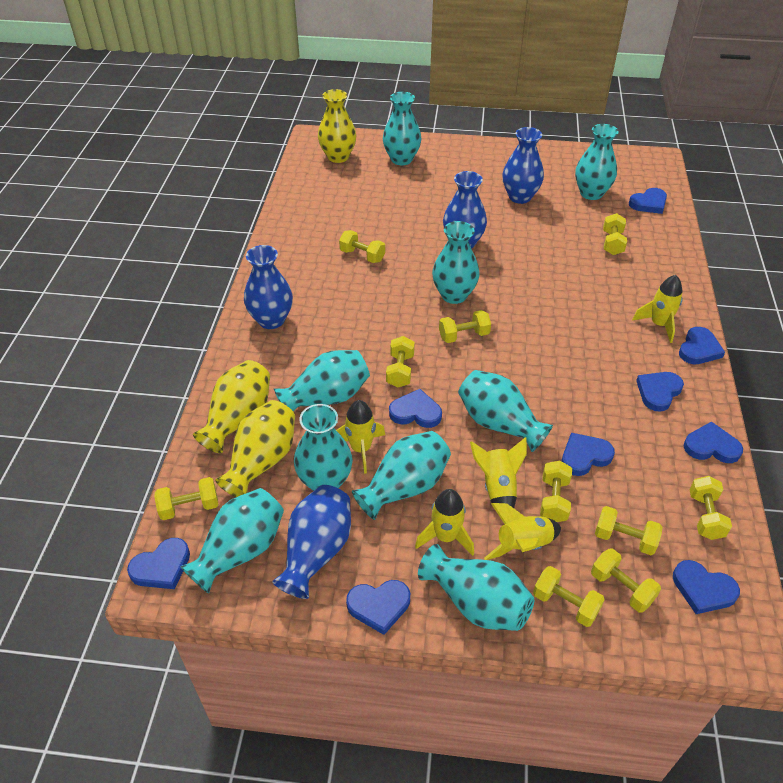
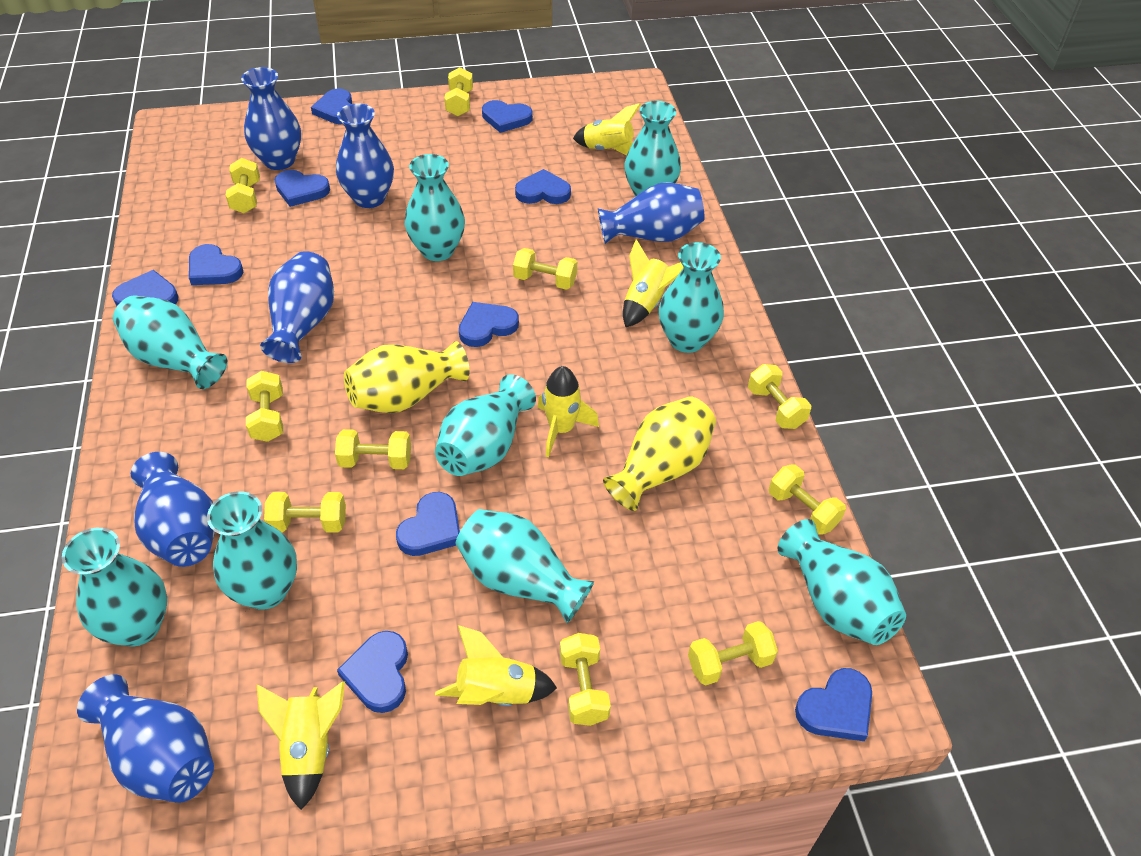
blue heart: [127,538,190,589] [346,580,410,635] [389,389,442,428] [562,433,615,476] [629,188,667,214] [636,372,684,412] [673,560,740,614] [679,327,725,364] [684,421,743,463] = 9 -> [112,270,178,306] [189,244,243,285] [275,170,330,207] [311,89,352,124] [337,631,408,713] [396,492,460,556] [459,302,519,347] [482,100,533,133] [515,169,571,204] [795,668,872,741] = 10
blue vase: [244,245,293,329] [272,485,351,599] [443,171,487,249] [502,127,544,204] = 4 -> [77,674,214,803] [131,452,215,567] [241,67,301,170] [260,251,334,363] [336,103,394,208] [598,182,705,244] = 6
yellow vase: [193,360,270,453] [215,400,295,497] [318,89,357,163] = 3 -> [344,341,469,413] [603,396,716,511] = 2

